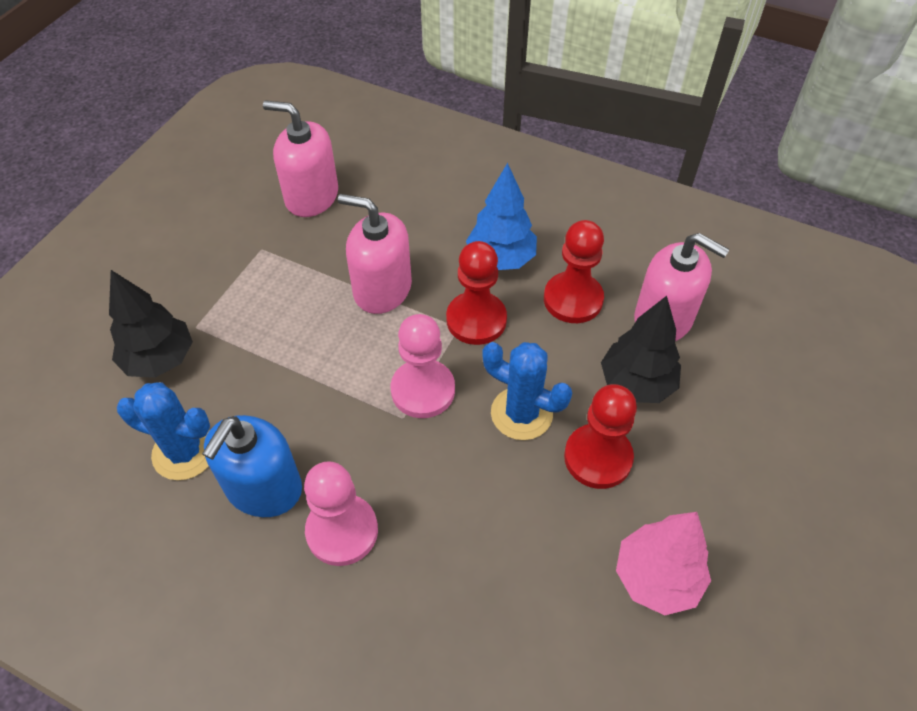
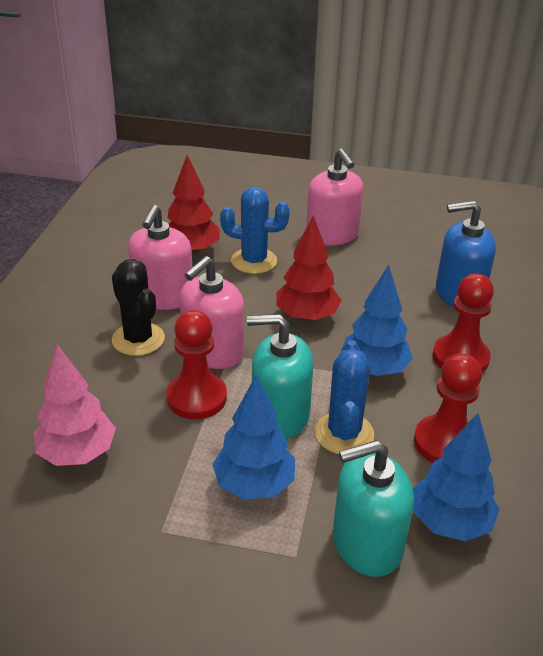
black cactus: none = 0 -> [112,259,165,356] = 1
black tree: [109,270,193,378] [601,296,681,403] = 2 -> none = 0
blue tree: [466,163,537,270] = 1 -> [212,376,295,500] [341,265,413,376] [413,413,500,541] = 3
pink pawn: [304,461,378,566] [391,314,455,418] = 2 -> none = 0
red tree: none = 0 -> [168,155,219,255] [277,215,341,322] = 2
turquoise soap dispenser: none = 0 -> [247,314,313,439] [333,440,414,577] = 2

